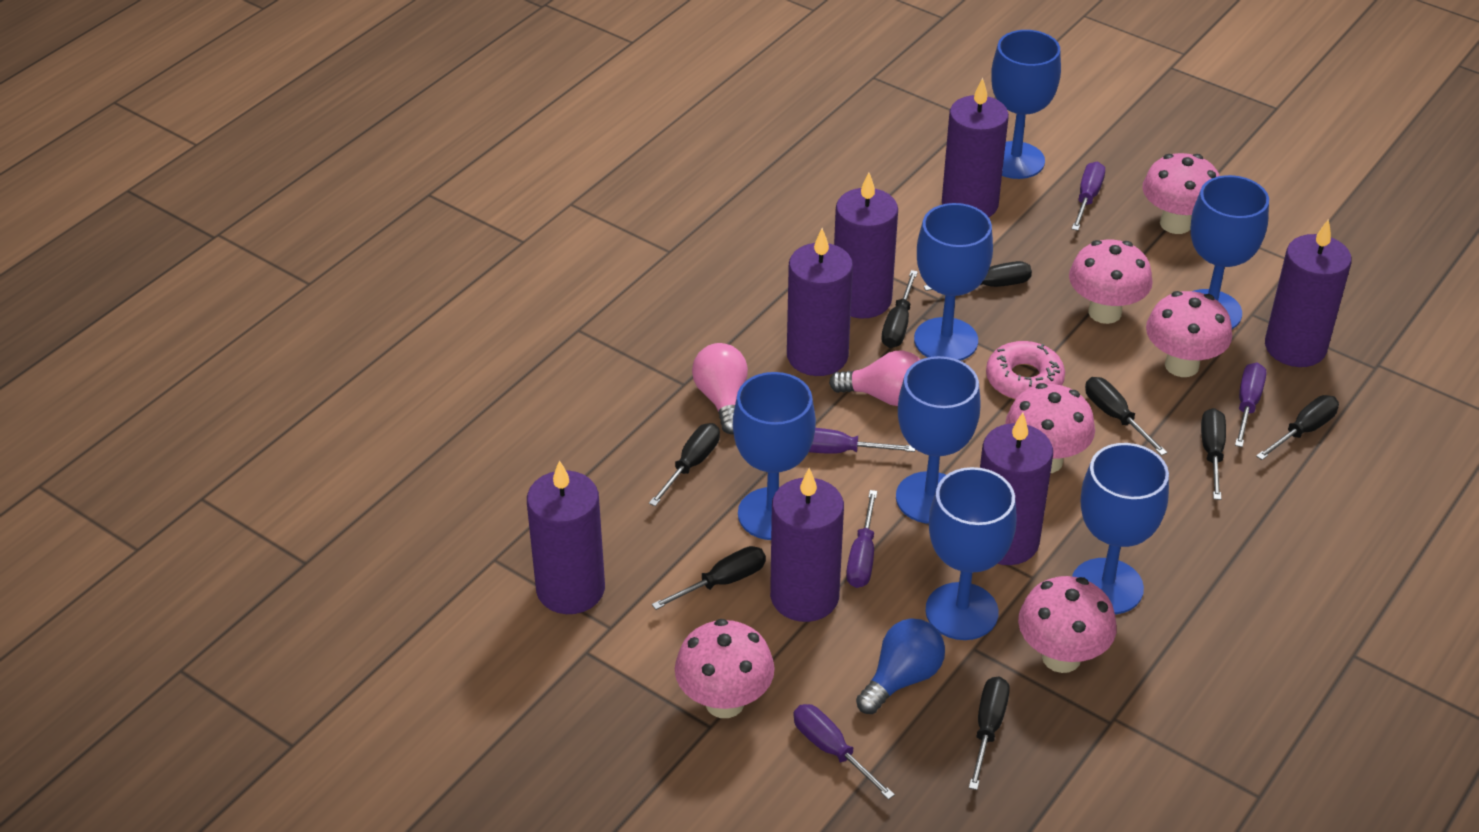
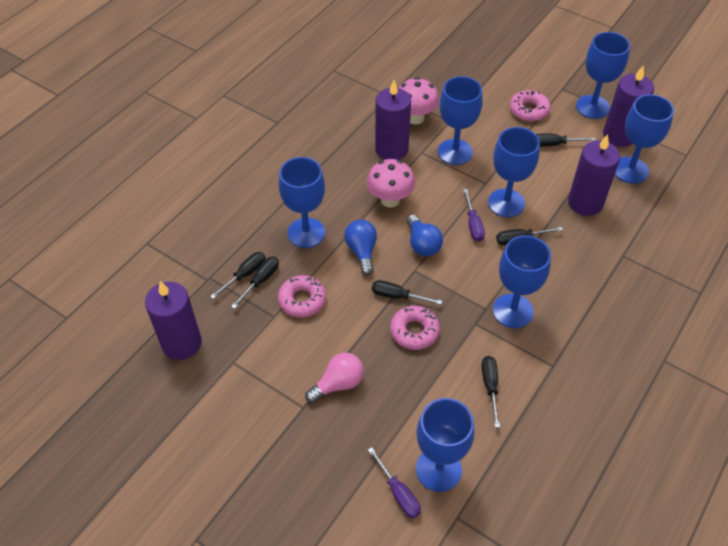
black screwdriver: [649,423,720,506] [652,546,766,610] [882,270,918,348] [924,261,1032,291] [969,677,1010,790] [1085,377,1168,456] [1201,408,1226,500] [1256,395,1339,460] = 8 -> [210,252,266,299] [231,256,279,309] [372,280,442,305] [481,356,500,428] [496,227,563,245] [536,133,596,146] = 6
blue light bulb: [856,618,945,714] = 1 -> [344,220,377,275] [407,215,443,256] = 2
pink donut: [986,341,1065,399] = 1 -> [278,275,326,317] [390,306,440,350] [510,90,551,121] = 3
pink light bulb: [692,343,748,434] [829,351,920,406] = 2 -> [305,353,364,403] = 1
pink mushroom: [675,619,775,718] [1005,383,1095,473] [1018,576,1117,673] [1069,240,1153,324] [1143,153,1220,234] [1146,291,1232,377] = 6 -> [367,159,415,208] [398,77,439,125] = 2
purple candle: [527,460,605,614] [770,468,844,622] [787,228,853,376] [834,173,898,319] [942,78,1009,217] [980,413,1053,565] [1265,219,1351,367] = 7 -> [145,281,202,360] [375,80,411,160] [568,134,620,216] [603,66,654,147] = 4
purple screwdriver: [793,704,895,800] [809,428,915,454] [846,490,877,588] [1072,161,1105,231] [1235,363,1266,447] = 5 -> [368,447,421,518] [463,189,485,242] = 2

